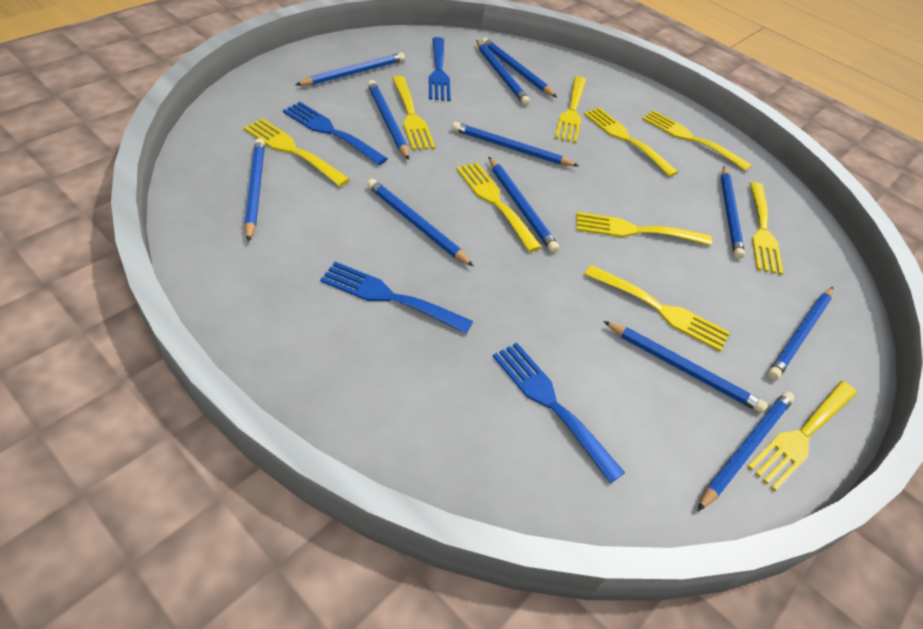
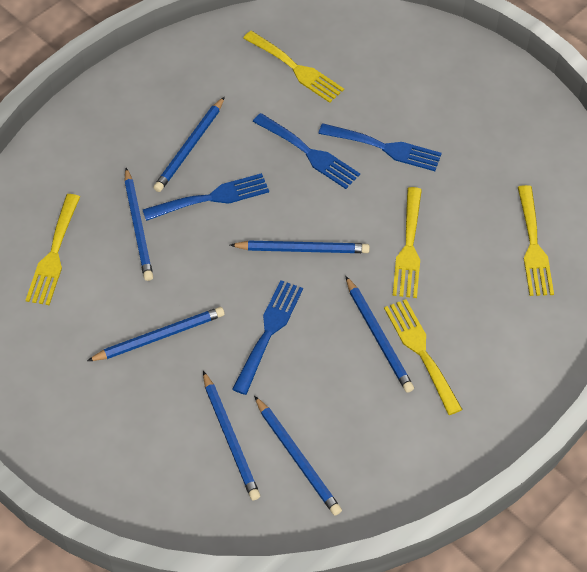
blue pencil: [244,138,265,242] [295,53,405,86] [367,179,473,266] [368,80,409,160] [452,122,579,166] [476,40,530,105] [481,37,557,97] [489,157,559,253] [603,321,768,413] [698,391,794,511] [721,166,745,259] [768,287,833,380] = 12 -> [87,307,225,361] [124,168,153,281] [153,97,225,192] [203,371,260,500] [230,240,370,253] [254,396,342,516] [346,276,414,393] = 7
yellow fork: [243,118,350,187] [392,76,435,150] [456,162,542,252] [555,76,586,143] [576,212,712,246] [584,108,678,177] [585,265,730,352] [642,110,752,171] [747,381,857,491] [749,182,783,275] = 10 -> [26,194,80,305] [243,31,344,103] [384,299,463,415] [393,187,422,298] [518,185,554,296] = 5

